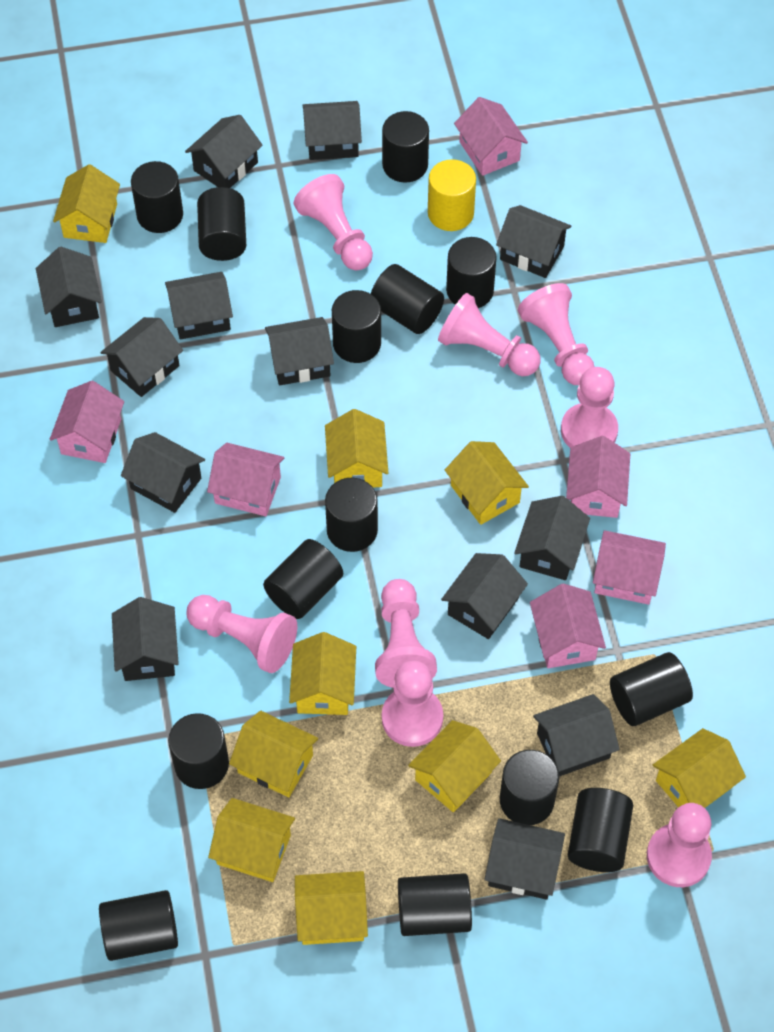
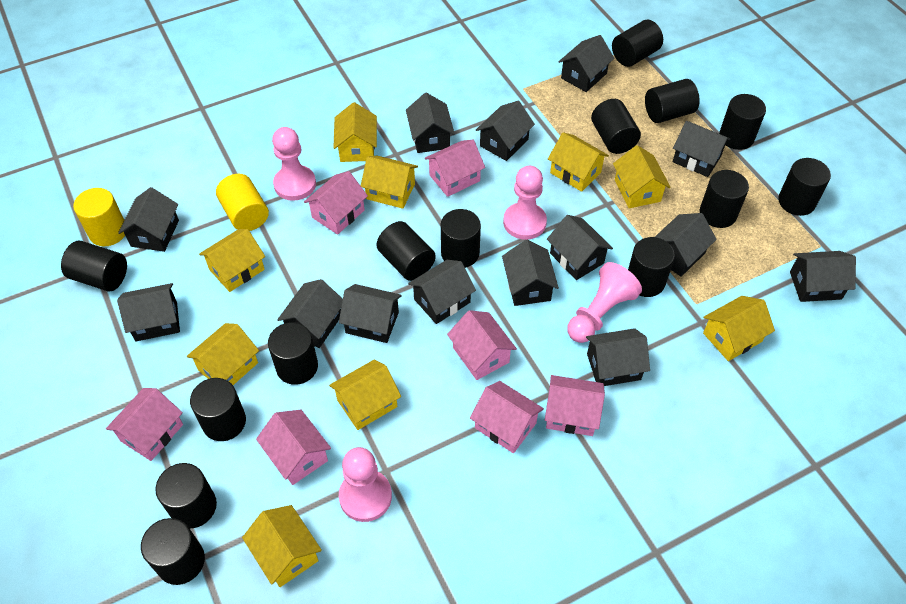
black house: [36,247,102,327] [100,317,183,397] [112,597,179,681] [121,432,205,513] [165,272,233,339] [185,115,263,188] [265,317,334,385] [303,101,362,160] [441,553,528,639] [485,818,565,900] [496,205,572,278] [514,496,590,580] [533,694,620,776] = 13 -> [117,283,180,341] [118,187,179,252] [277,279,343,348] [339,284,402,343] [406,93,455,153] [408,260,476,324] [476,101,535,161] [502,240,559,306] [547,215,613,280] [558,35,614,92] [586,328,650,386] [655,213,717,277] [673,121,731,177] [790,251,856,302] = 14
pink house: [50,381,124,463] [207,443,284,516] [454,97,528,176] [530,583,606,668] [566,436,630,518] [593,530,666,605] = 6 -> [106,388,183,461] [256,410,331,485] [304,171,368,234] [425,140,485,197] [447,310,517,380] [470,381,544,453] [545,375,605,436] = 7
pink pawn: [187,595,297,673] [294,174,373,270] [375,579,437,688] [382,660,443,747] [438,293,540,376] [518,283,594,385] [561,367,618,448] [647,803,712,887] = 8 -> [272,127,316,201] [339,447,392,522] [503,166,547,240] [567,262,642,343] = 4
yellow cylinder: [428,159,476,231] = 1 -> [73,188,125,246] [216,174,269,231] = 2

